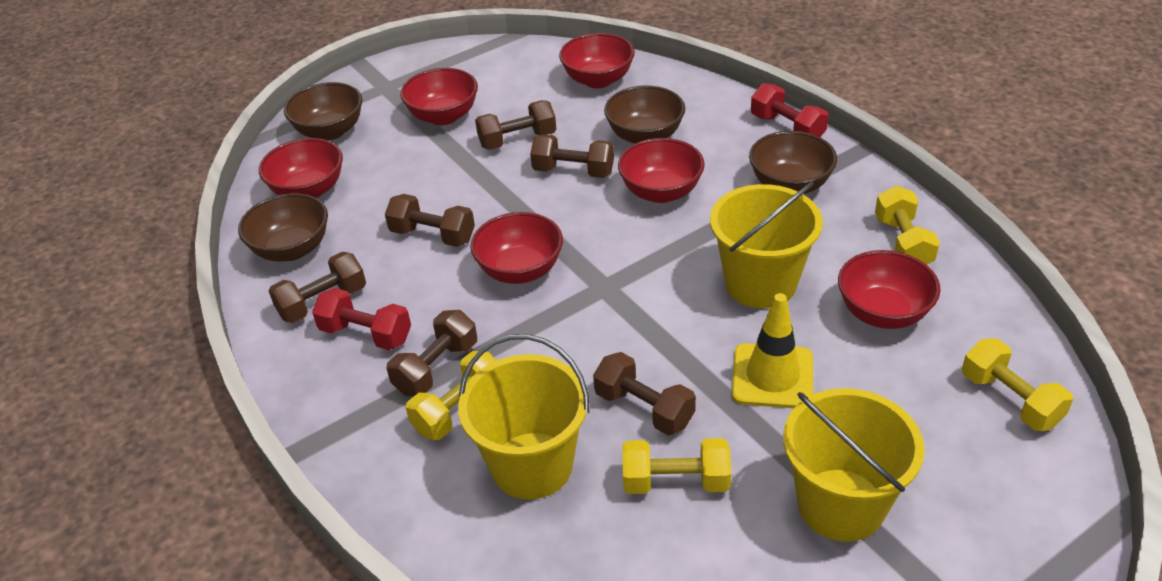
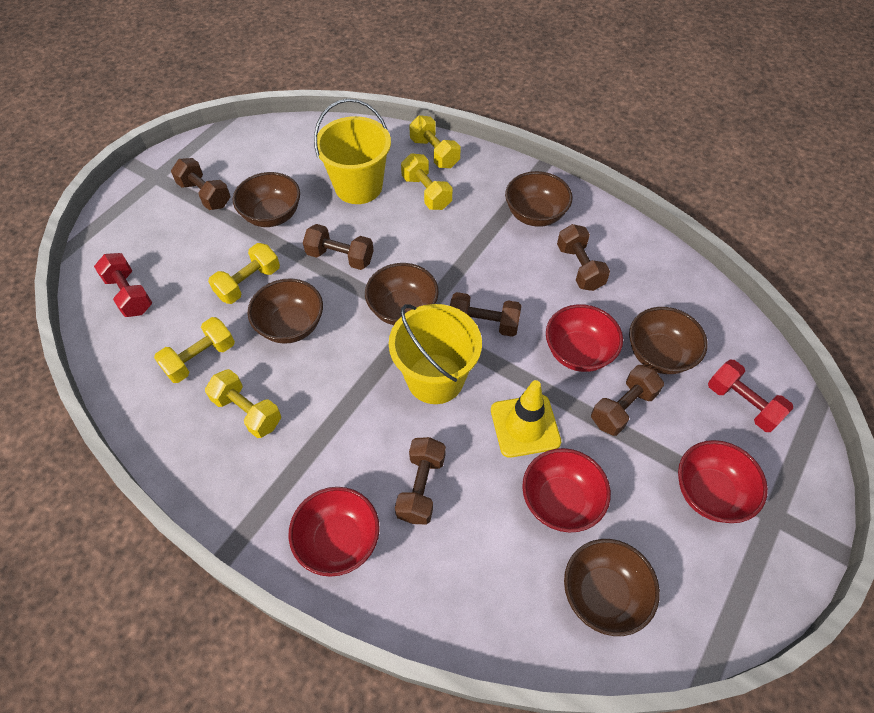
brown bowl: [238,193,328,262] [284,82,362,140] [604,85,685,144] [749,131,837,194] = 4 -> [233,172,300,227] [248,278,323,344] [365,263,439,325] [505,171,573,227] [564,539,660,636] [629,307,708,374] = 6
red bowl: [259,138,343,198] [400,68,478,125] [470,212,563,284] [559,33,635,88] [618,138,705,203] [838,250,941,329] = 6 -> [289,487,380,577] [522,448,611,532] [546,304,623,372] [678,440,768,523] = 4
yellow bucket: [458,334,589,500] [710,182,823,308] [783,388,925,542] = 3 -> [314,99,391,204] [389,304,482,404] = 2
yellow dumbbell: [406,351,496,440] [622,438,731,494] [875,186,940,265] [962,339,1073,431] = 4 -> [154,317,235,383] [205,369,281,438] [208,243,280,304] [401,154,453,210] [409,115,460,168] = 5

